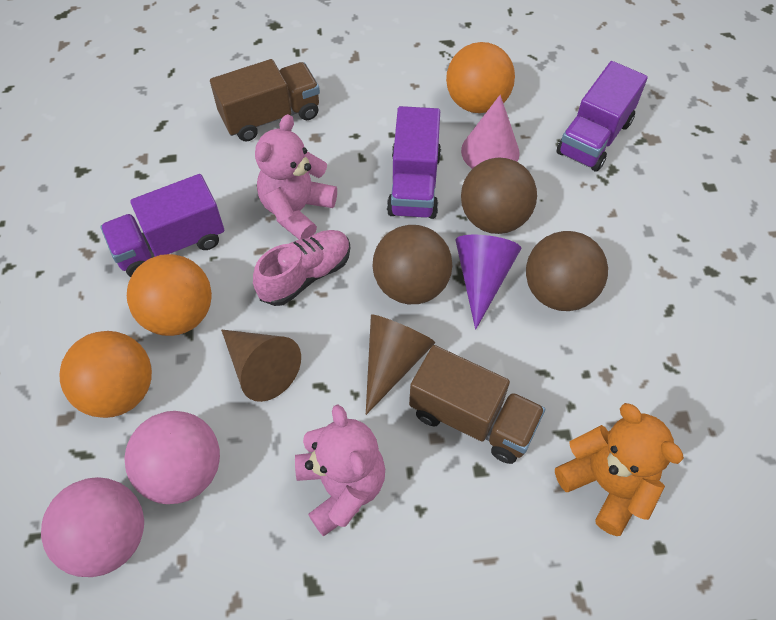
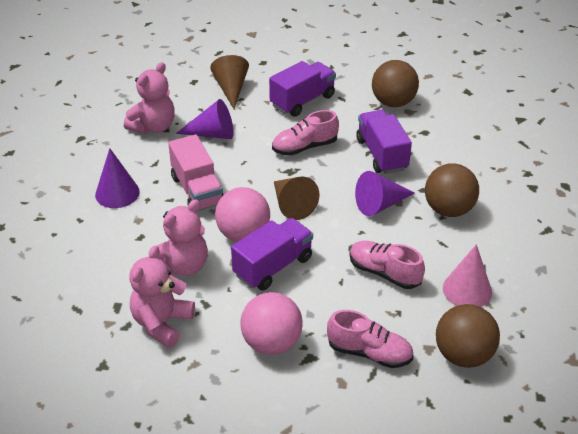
brown truck: [210,59,320,142] [409,345,545,464] = 2 -> none = 0
orange ball: [60,331,152,418] [127,254,212,336] [446,42,515,113] = 3 -> none = 0
orange teddy bear: [555,403,684,536] = 1 -> none = 0
pink shoe: [253,230,350,306] = 1 -> [272,110,339,156] [327,310,414,368] [349,241,425,289] = 3
pink teddy bear: [255,114,337,240] [295,404,385,536] = 2 -> [124,62,175,134] [129,246,195,348] [149,199,208,276] = 3
pink truck: none = 0 -> [168,135,224,210] = 1
purple cone: [456,235,521,330] = 1 -> [95,148,140,208] [176,99,233,139] [355,171,415,216] = 3

